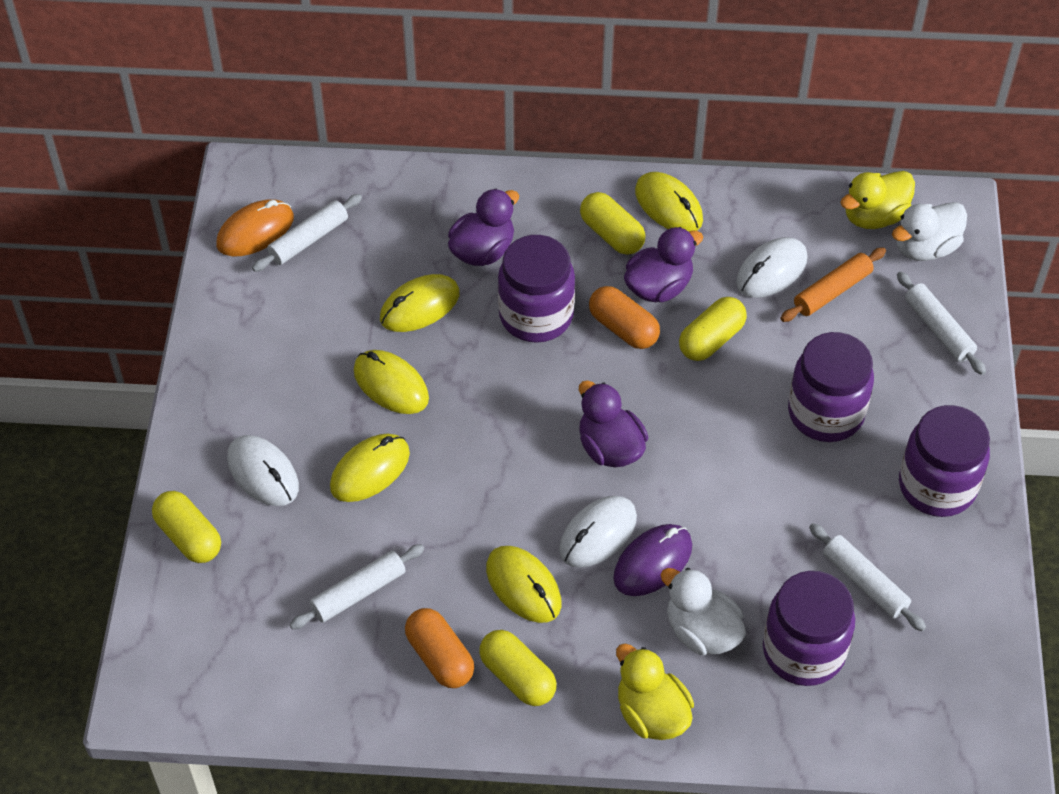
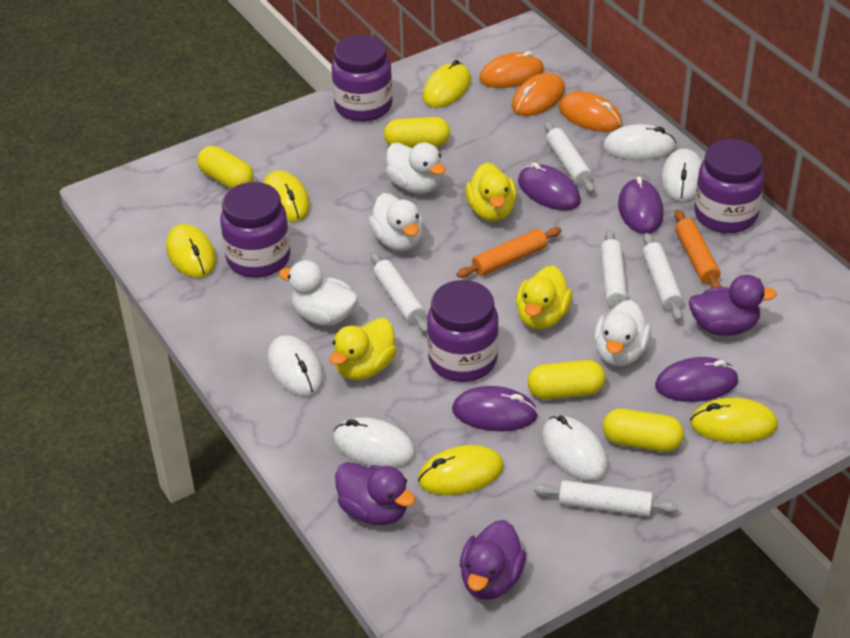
orange capsule: [405,608,474,688] [589,286,660,349] = 2 -> none = 0
orange mouse: [216,199,294,256] = 1 -> [479,51,544,88] [512,73,565,116] [559,91,622,132] = 3
orange rolling pin: [781,247,886,322] = 1 -> [457,227,562,278] [675,210,721,288] = 2
purple mouse: [613,524,692,596] = 1 -> [452,386,538,431] [518,162,581,210] [618,176,664,234] [655,357,739,402] = 4
white duck: [661,568,746,655] [892,202,967,261] = 2 -> [279,260,358,326] [368,193,423,251] [386,142,446,194] [594,300,651,366] = 4
white mouse: [227,435,299,506] [559,496,637,568] [736,237,807,298] = 3 -> [268,335,323,396] [333,418,416,467] [542,415,608,481] [603,124,676,160] [661,149,702,201] = 5
white rolling pin: [252,194,362,272] [289,544,424,629] [809,523,926,631] [897,271,986,375] = 4 -> [370,252,427,333] [533,480,679,516] [544,122,595,193] [601,230,628,307] [642,233,683,321] = 5
yellow duck: [616,644,694,740] [840,171,915,229] = 2 -> [329,318,397,380] [465,162,517,221] [516,265,572,329] = 3

